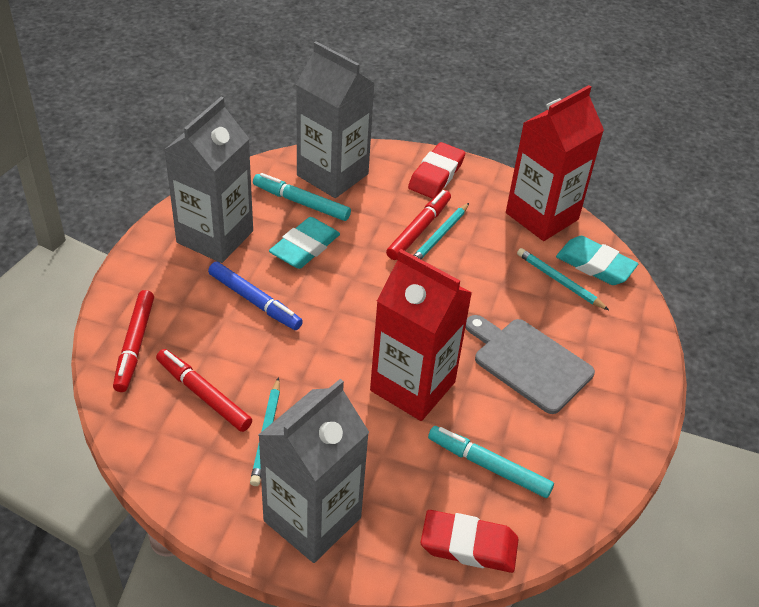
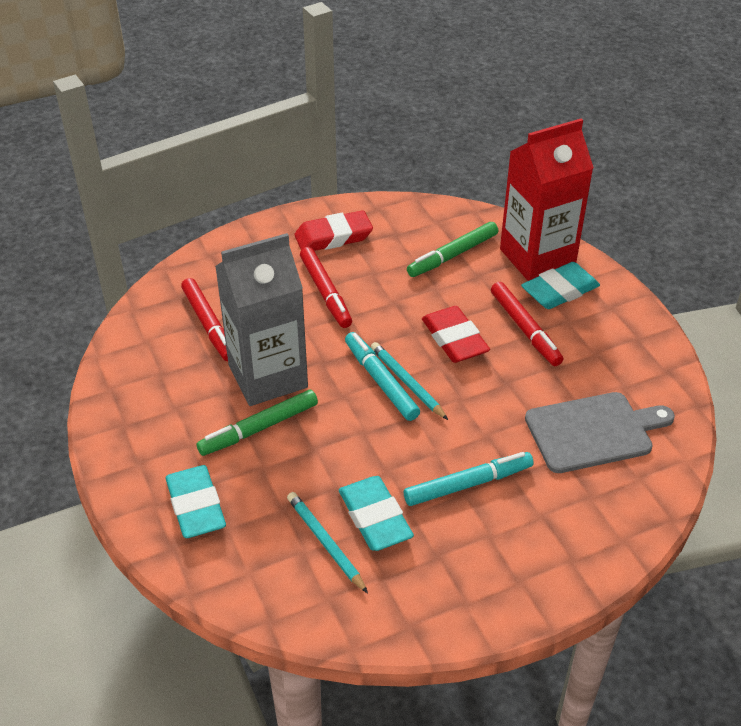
blue marker: [208,262,303,330] = 1 -> none = 0
green marker: none = 0 -> [196,390,318,456] [407,222,498,277] = 2
grey carton: [164,97,253,263] [258,379,369,563] [296,41,375,198] = 3 -> [215,233,308,406] = 1
red carton: [370,249,472,421] [506,85,604,241] = 2 -> [500,119,594,281] = 1
turquoise eraser: [269,217,340,269] [556,236,638,285] = 2 -> [165,465,226,538] [339,476,414,551] [521,262,600,309] = 3
turquoise pencil: [250,377,280,486] [413,203,469,259] [517,248,609,310] = 3 -> [287,492,368,593] [371,342,448,420] = 2

